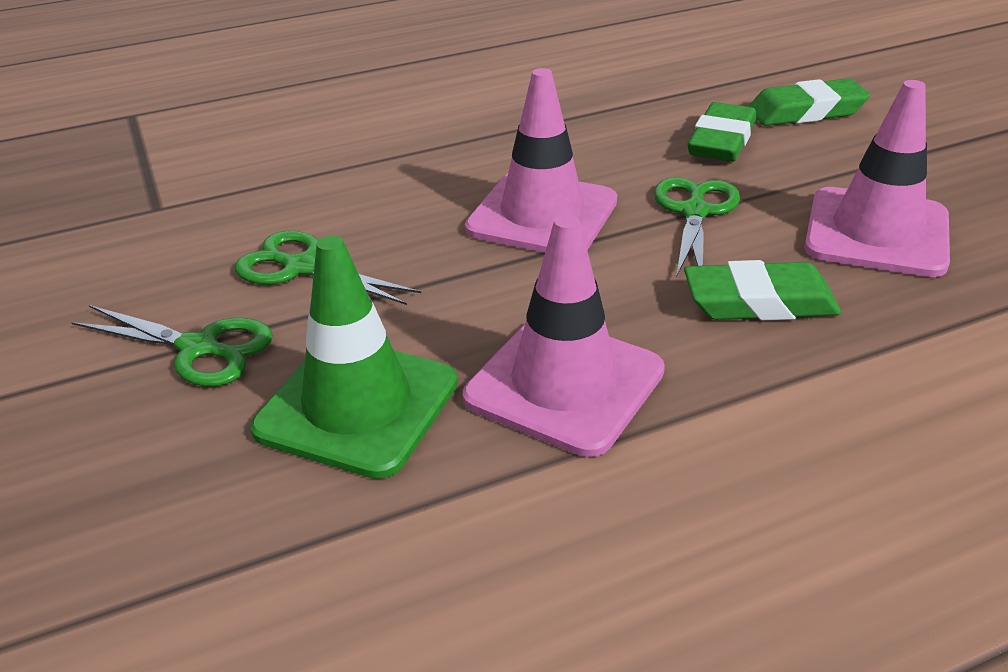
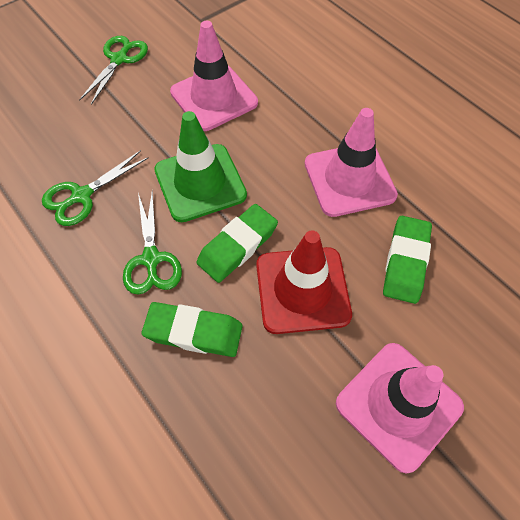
red traffic cone: none = 0 -> [256,230,352,334] = 1

